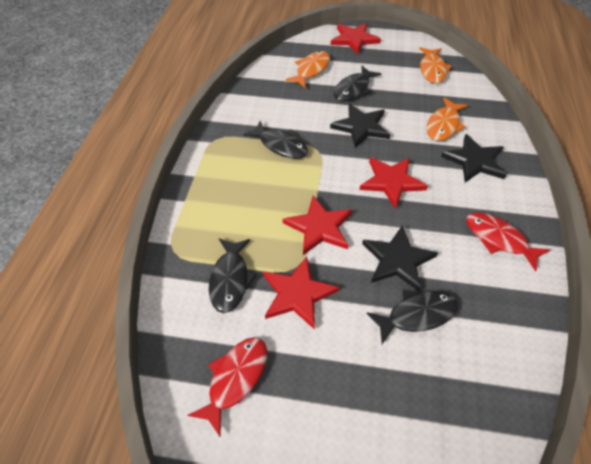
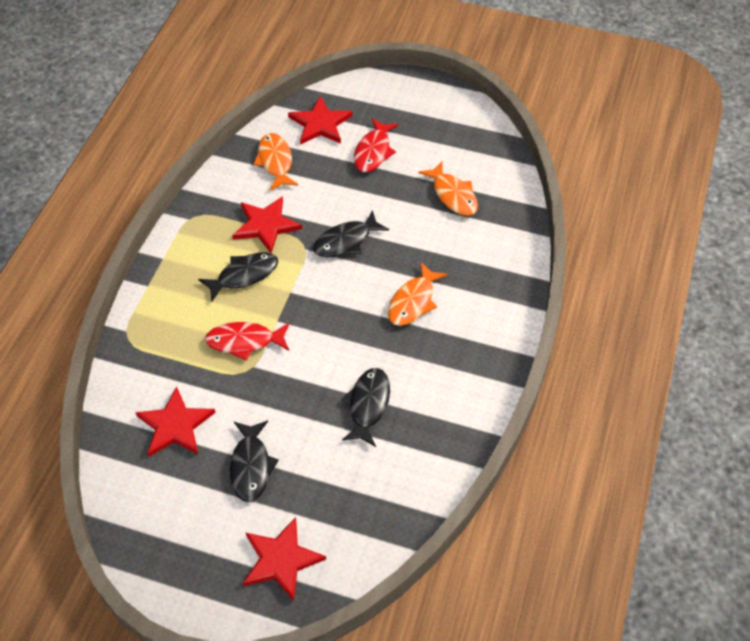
black star: [330,104,391,148] [362,225,438,292] [441,134,506,183] = 3 -> none = 0

